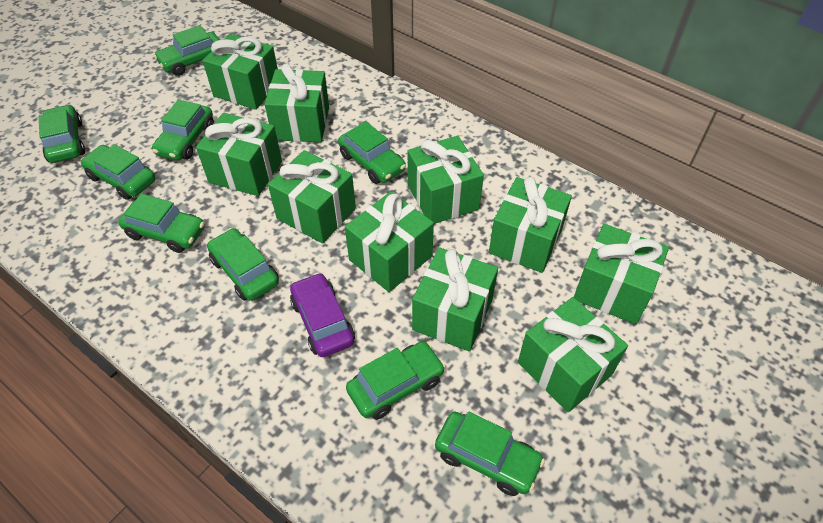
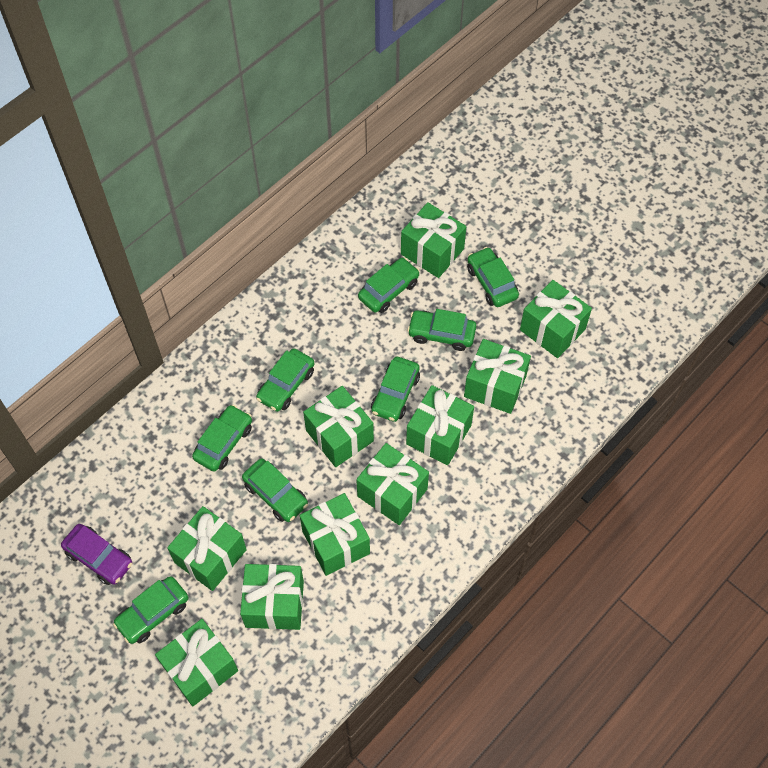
green car: [39,104,85,163] [81,144,156,200] [118,194,205,253] [152,100,214,160] [154,25,220,76] [207,228,279,301] [338,121,406,184] [346,341,445,420] [435,412,545,496] = 9 -> [113,576,189,644] [192,405,252,472] [242,458,308,522] [256,348,315,412] [358,257,420,313] [371,357,420,422] [407,309,476,351] [467,247,519,307] = 8

